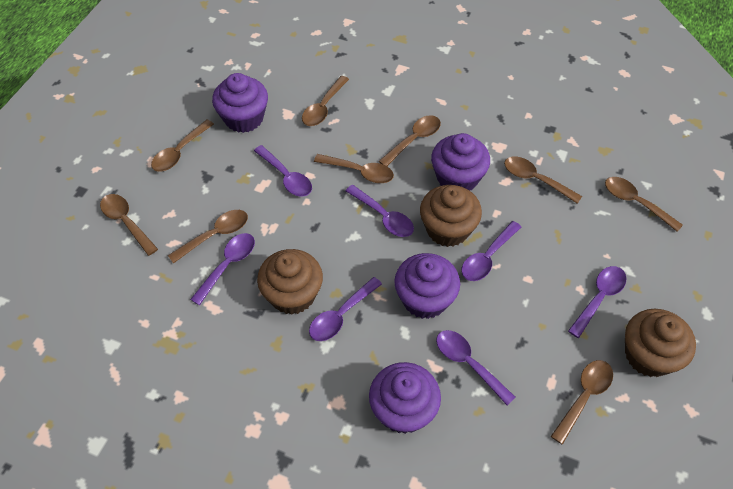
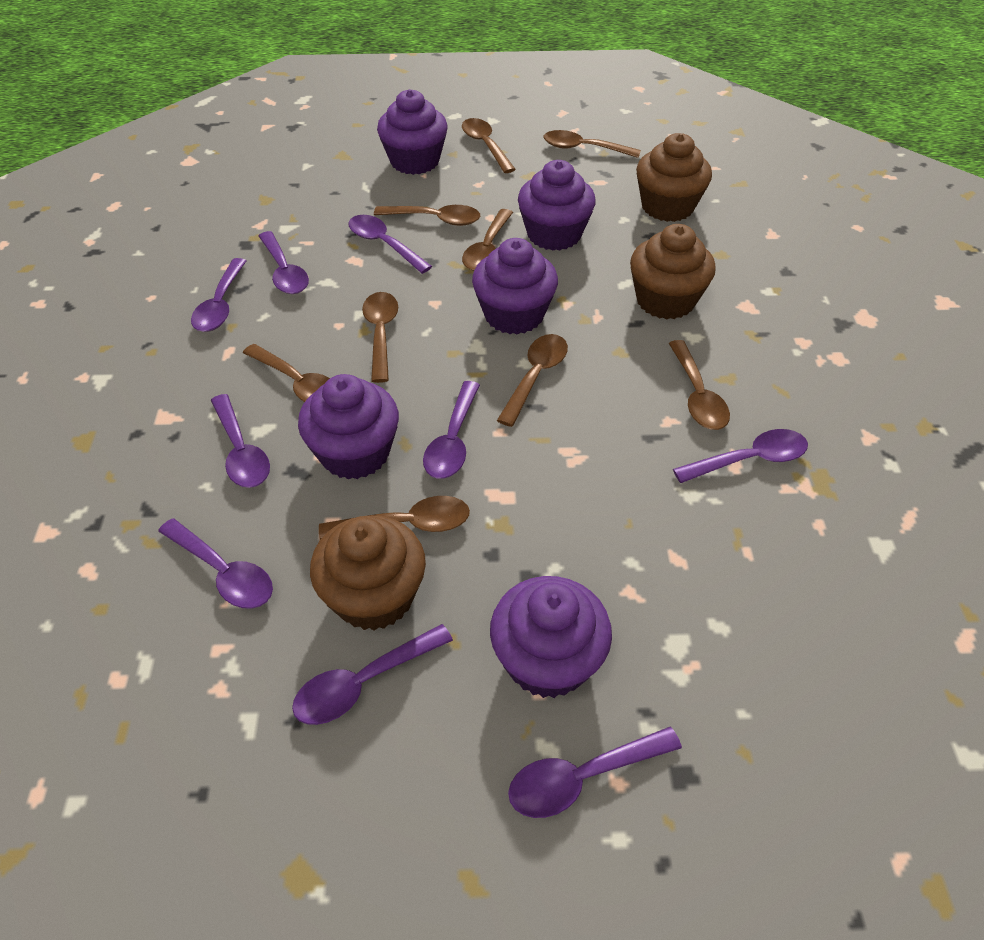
purple cupcake: [212,73,268,133] [369,362,441,434] [394,253,460,319] [431,133,490,190] = 4 -> [298,374,399,479] [377,89,448,175] [472,238,558,335] [490,576,612,698] [518,160,596,251] = 5
purple spoon: [190,233,255,305] [254,145,312,197] [309,277,382,341] [346,185,414,237] [436,330,516,406] [462,221,521,281] [568,266,626,338] = 7 -> [158,518,273,609] [191,258,246,332] [211,394,270,488] [259,231,309,294] [292,624,453,725] [348,215,432,274] [423,381,480,479] [508,727,682,818] [673,429,808,483] = 9

